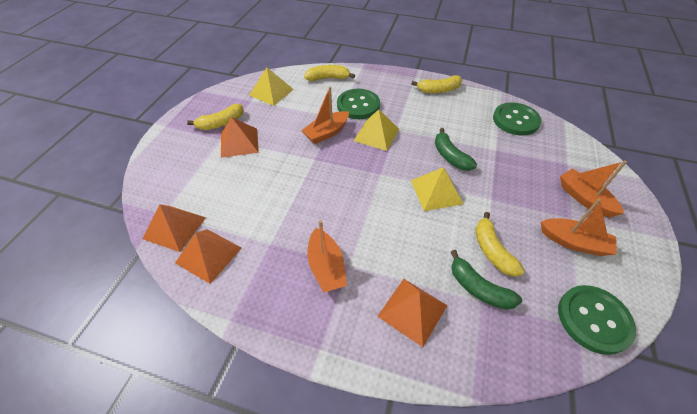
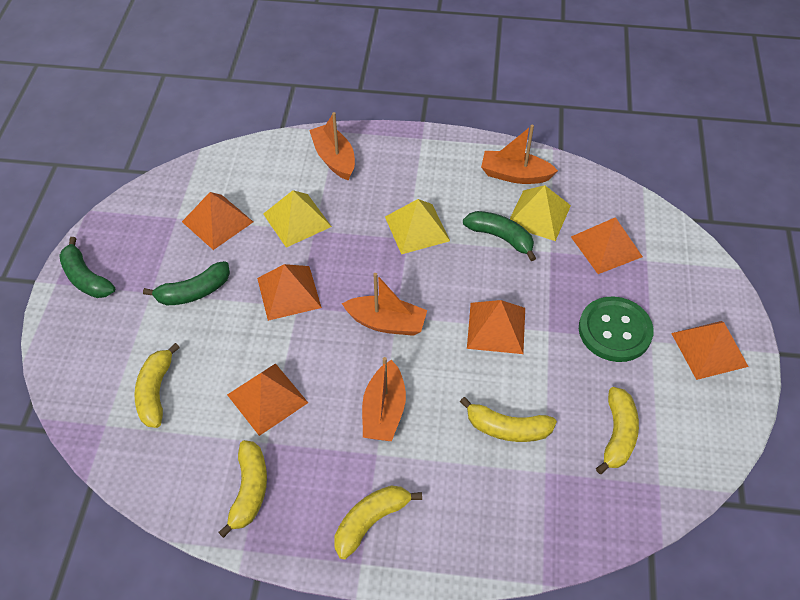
green banana: [435,128,477,171] [451,250,522,310] = 2 -> [59,237,115,298] [143,261,230,305] [463,211,536,261] = 3
green button: [337,89,380,119] [493,102,541,136] [558,285,636,355] = 3 -> [579,297,654,362] = 1
orange pyramid: [143,204,206,252] [175,229,241,284] [221,117,259,158] [377,279,448,347] = 4 -> [182,192,253,250] [227,363,308,436] [257,264,322,321] [467,300,525,354] [571,217,643,274] [671,321,749,380] = 6
yellow banana: [187,104,244,130] [304,65,355,81] [411,75,462,93] [475,212,525,277] = 4 -> [134,343,180,428] [219,440,267,538] [335,485,422,559] [460,397,557,442] [596,387,639,474] = 5

